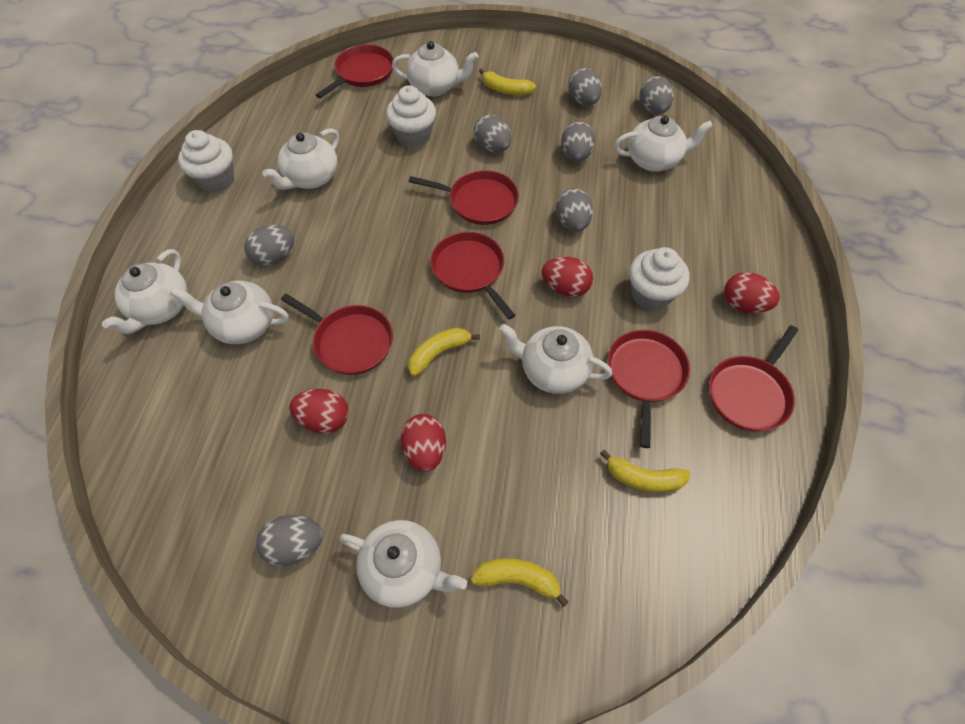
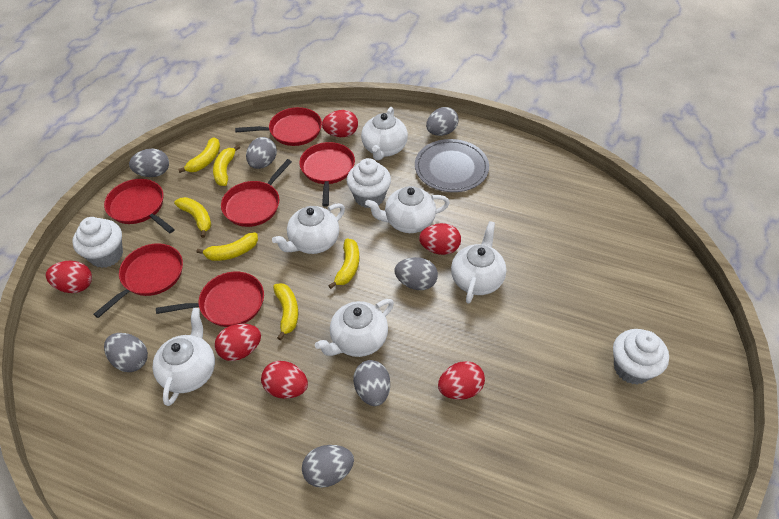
grey plate: none = 0 -> [415,139,489,192] = 1
red egg: [289,389,349,433] [401,414,446,472] [542,257,593,297] [724,272,780,313] = 4 -> [46,261,92,293] [215,324,261,361] [261,361,308,399] [322,110,358,137] [419,223,461,255] [438,361,485,400] = 6
white teapot: [102,249,188,334] [170,281,289,344] [263,128,339,190] [340,520,467,608] [392,41,478,97] [499,324,612,394] [614,115,713,172] = 7 -> [153,308,215,406] [272,203,345,254] [315,299,394,357] [361,107,408,160] [365,186,450,233] [451,221,506,304] = 6
yellow banana: [408,328,480,376] [471,558,569,607] [479,68,536,95] [600,450,691,492] = 4 -> [174,197,211,238] [178,137,220,173] [197,232,258,261] [213,145,240,186] [273,283,298,340] [328,238,359,289] = 6

